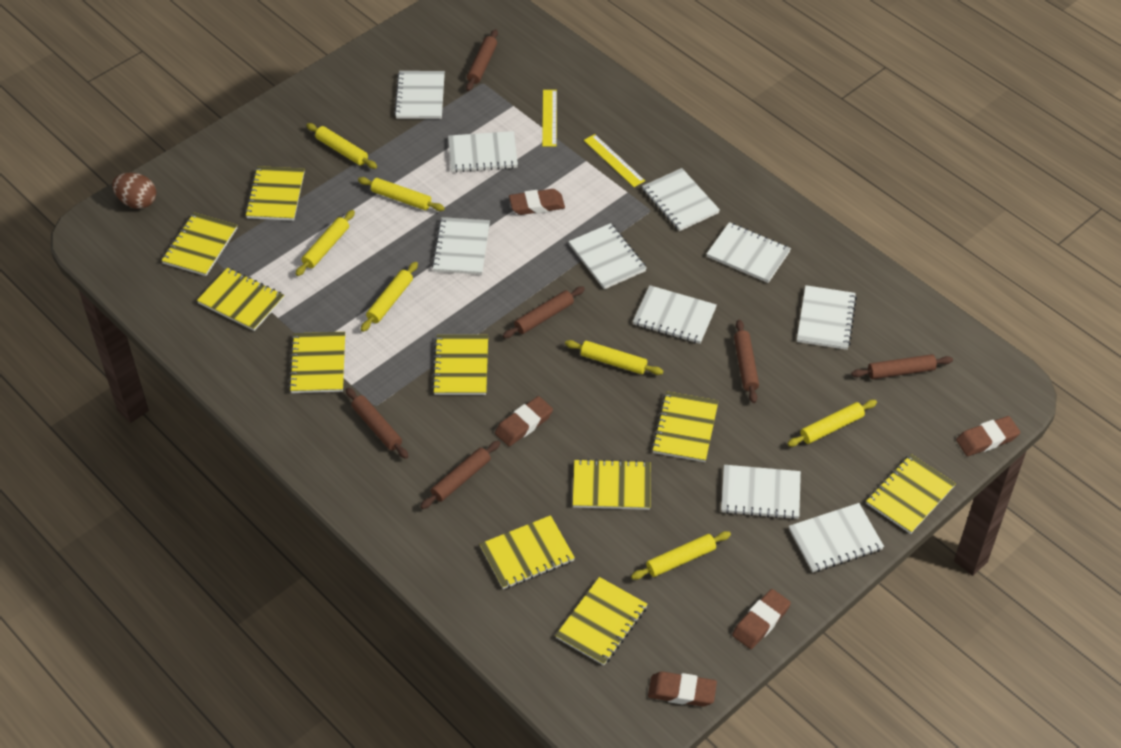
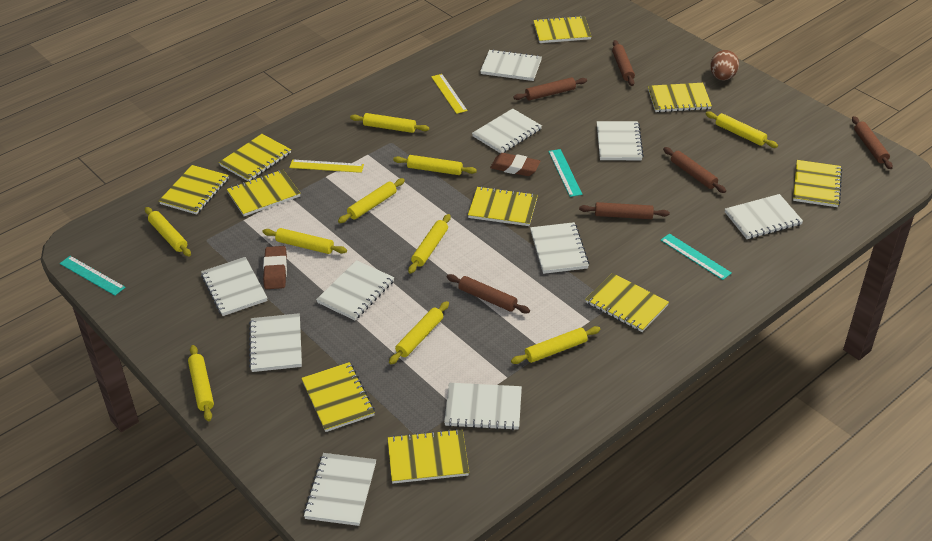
brown eraser: [495,396,553,446] [509,189,565,215] [648,671,717,707] [732,589,791,649] [956,416,1020,456] = 5 -> [263,246,287,289] [490,153,541,176] = 2
turquoise ruler: none = 0 -> [60,256,126,295] [548,149,582,197] [661,234,732,280] = 3
yellow rolling pin: [295,210,355,276] [306,123,377,169] [358,177,445,211] [361,262,418,332] [565,340,663,375] [631,531,731,580] [787,400,877,447] = 7 -> [145,207,191,257] [188,345,214,421] [263,228,347,254] [338,178,405,223] [350,113,429,133] [389,301,449,364] [393,155,477,175] [408,214,451,274] [511,326,601,364] [706,111,778,148] = 10

